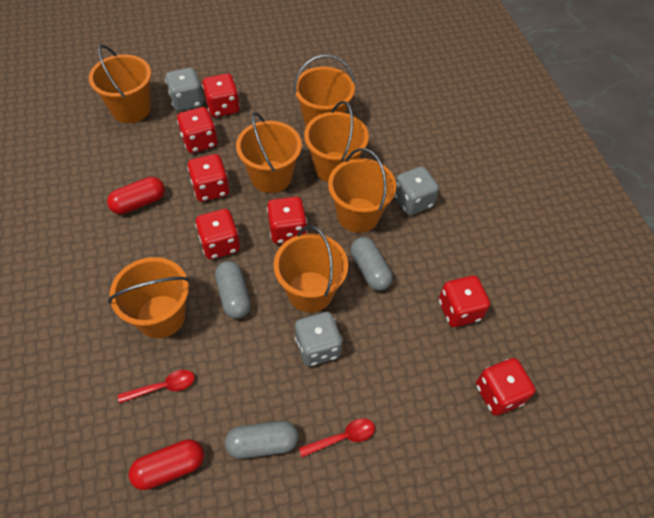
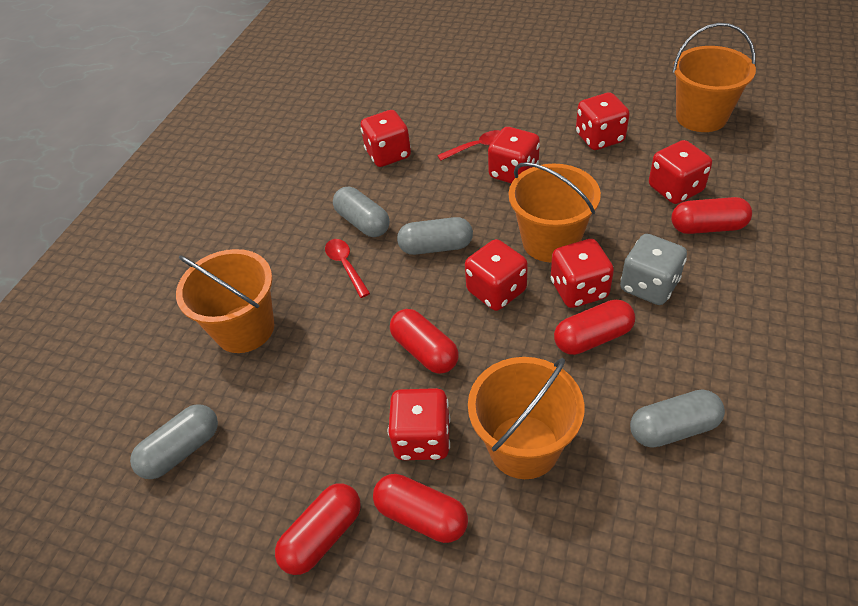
grey capsule: [215,261,251,319] [225,421,298,459] [351,237,393,291] = 3 -> [130,404,218,479] [333,187,390,237] [397,217,473,255] [630,389,725,448] = 4
grey dice: [165,68,204,111] [295,312,342,366] [394,166,439,215] = 3 -> [620,234,687,305] = 1
orange bucket: [89,45,151,123] [108,257,189,338] [236,112,302,193] [274,225,348,312] [294,54,355,126] [304,101,369,182] [328,148,396,233] = 7 -> [176,249,274,353] [468,357,584,479] [509,162,601,262] [672,23,756,132] = 4
red capsule: [107,177,165,214] [129,439,204,490] = 2 -> [275,483,361,575] [373,474,468,543] [390,309,459,374] [554,299,635,355] [671,197,752,234] = 5

